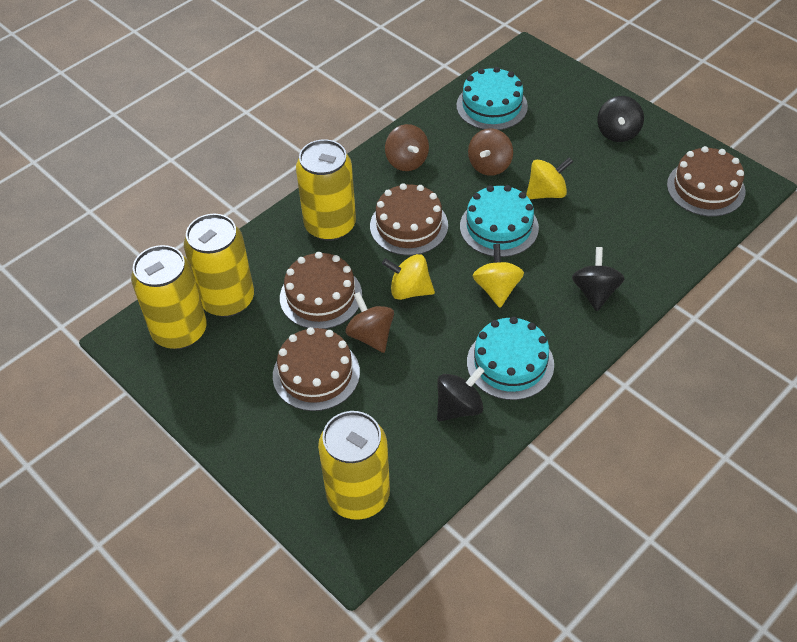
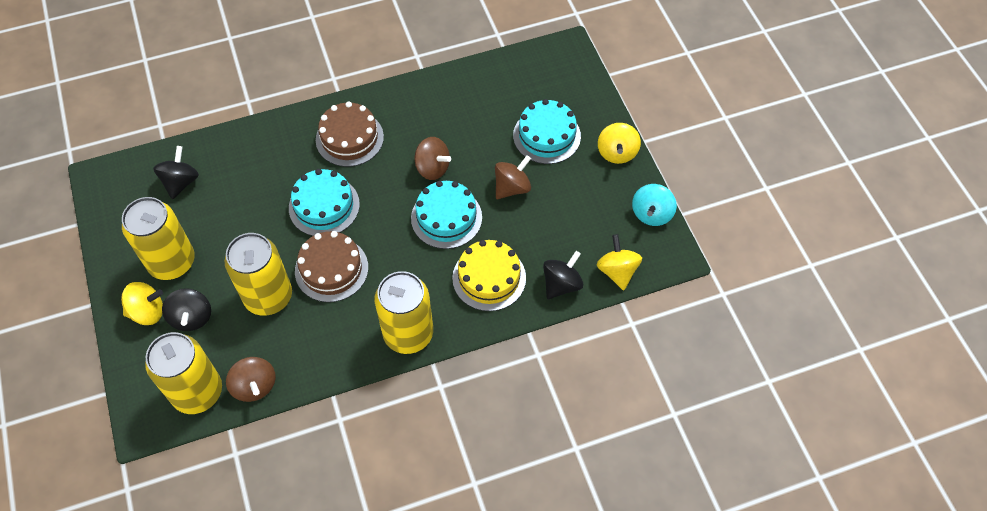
brown cake: [273,327,360,411] [280,252,362,329] [370,183,448,255] [667,146,746,216] = 4 -> [295,231,368,302] [316,101,384,167] = 2
turquoise spinning top: none = 0 -> [632,184,677,226] = 1
yellow cake: none = 0 -> [452,240,526,311] = 1

